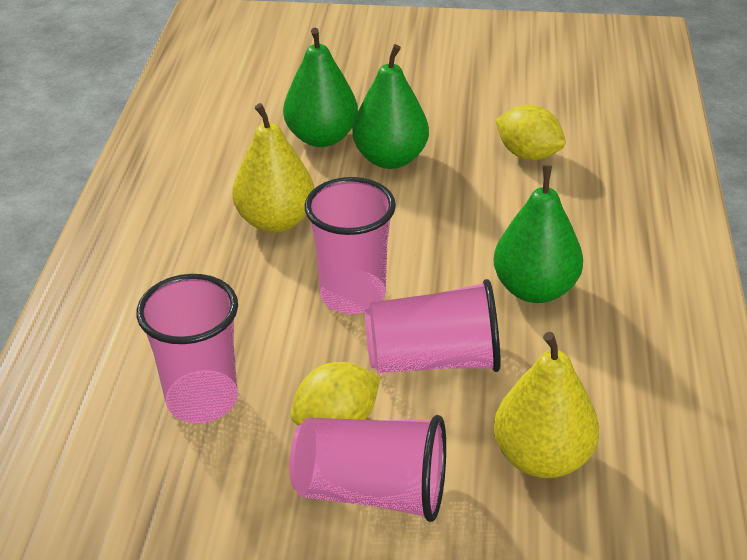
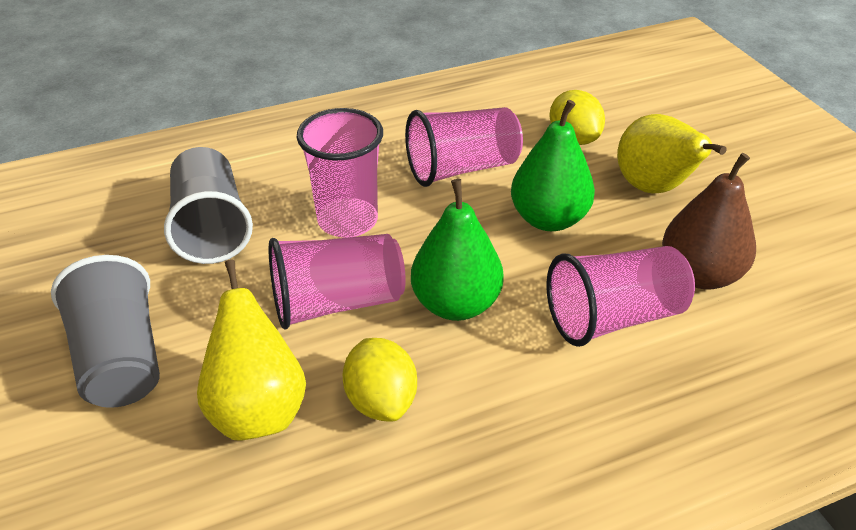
brown pear: none = 0 -> [662,153,756,290] = 1
green pear: [283,28,358,147] [352,44,429,169] [494,165,583,303] = 3 -> [411,179,504,321] [511,100,595,231] = 2
grey cup: none = 0 -> [51,255,160,408] [164,147,253,264] = 2

